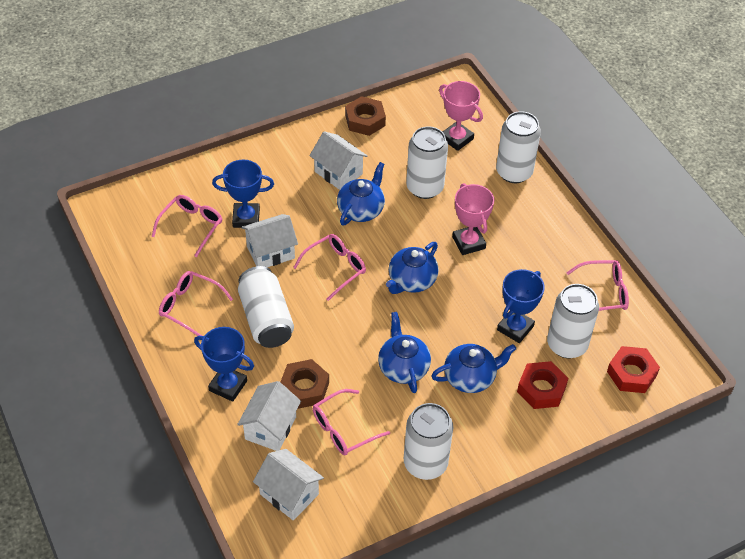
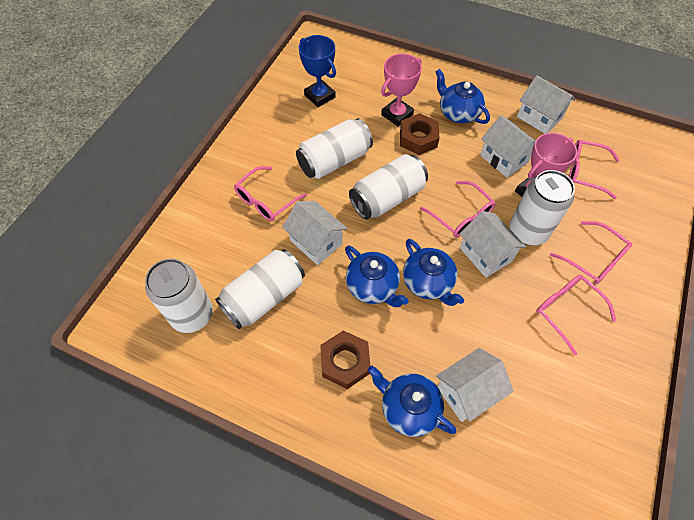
blue trophy: [194,327,254,402] [212,159,274,228] [497,269,545,343] = 3 -> [299,35,336,107] = 1
red nut: [517,361,568,409] [607,346,660,393] = 2 -> none = 0
white house: [237,381,301,451] [241,214,298,267] [253,449,324,521] [309,131,368,190] = 4 -> [282,201,348,265] [436,348,513,422] [460,211,526,278] [480,115,536,178] [517,75,576,134] = 5

